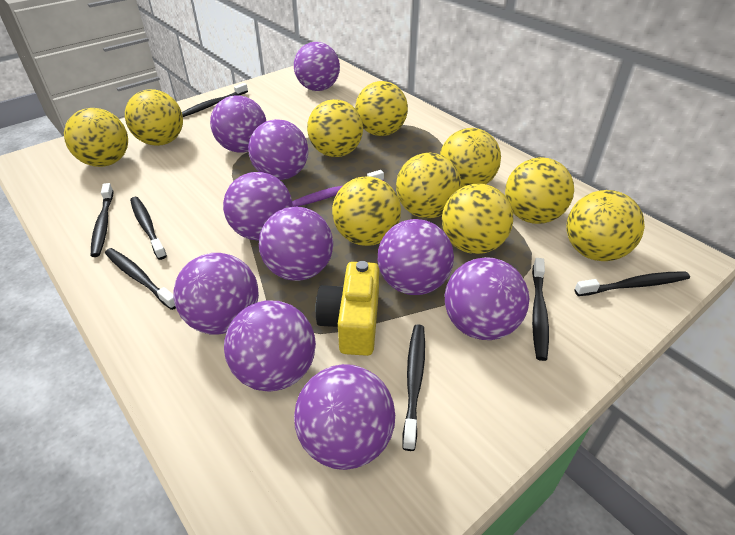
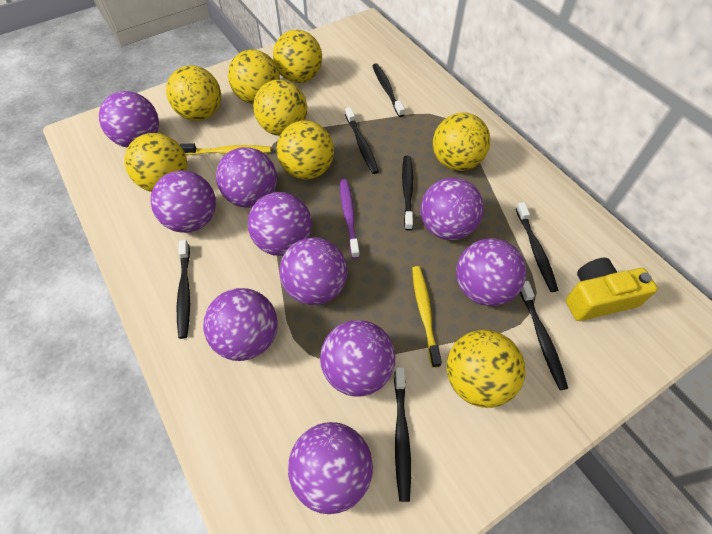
yellow ball: [64,108,128,167] [125,89,183,146] [307,99,363,157] [332,176,401,246] [355,81,408,136] [396,153,461,218] [440,128,501,188] [442,184,513,254] [505,157,574,224] [567,190,645,261] = 10 -> [124,133,187,192] [166,66,221,121] [228,49,280,104] [253,80,307,136] [273,30,322,83] [277,121,334,179] [433,113,490,171] [446,330,525,408] = 8
yellow toothbrush: none = 0 -> [180,143,271,155] [412,266,442,368] = 2

